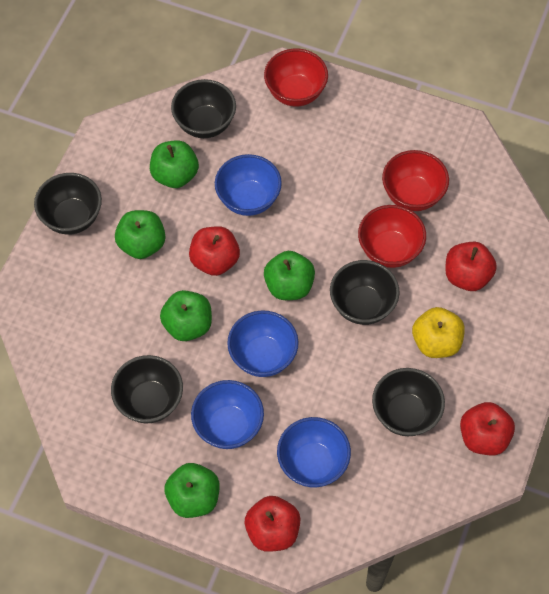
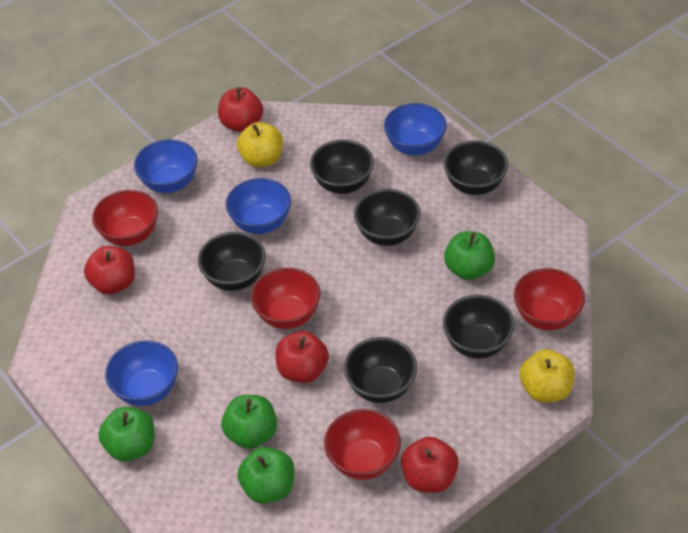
black bowl: [34,173,102,235] [111,355,183,423] [171,79,236,138] [330,260,400,325] [372,368,445,436] = 5 -> [198,232,266,291] [310,140,374,194] [344,337,417,403] [354,189,420,246] [443,140,508,195] [443,295,515,359] = 6
green apple: [115,210,165,259] [150,140,199,188] [160,290,212,341] [164,463,219,518] [264,251,315,300] = 5 -> [98,407,154,461] [221,395,277,449] [237,447,295,504] [444,231,495,280] = 4
red bowl: [264,49,328,106] [358,205,426,268] [382,150,449,211] = 3 -> [92,190,158,246] [251,268,321,329] [324,409,401,480] [514,268,585,331] = 4
yellow apple: [412,307,465,358] = 1 -> [237,122,283,167] [520,349,575,402] = 2

